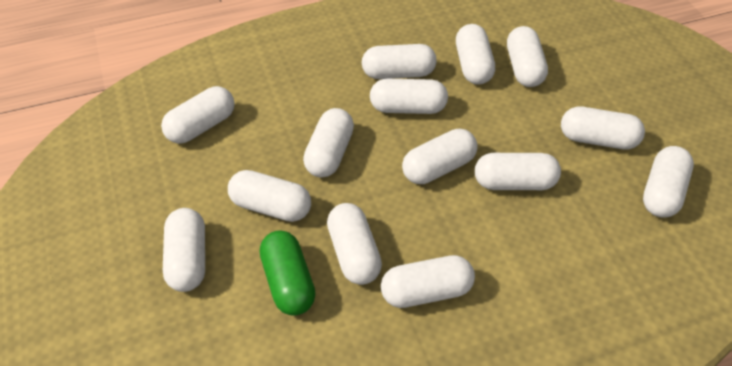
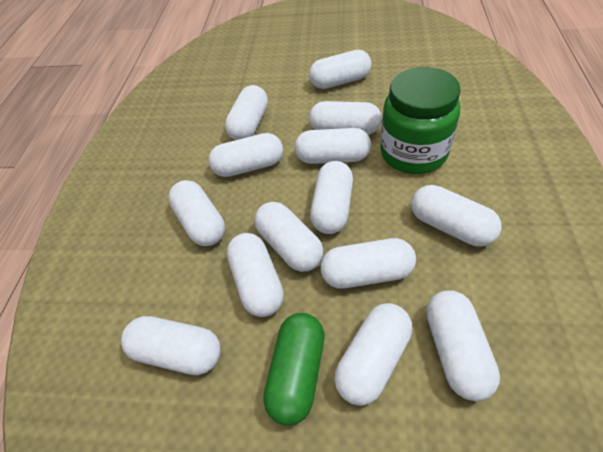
green jar: none = 0 -> [380,67,461,174] = 1

